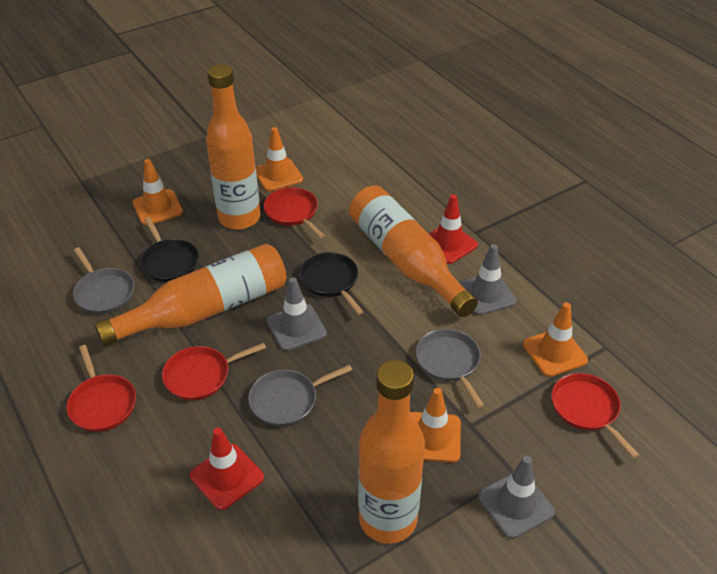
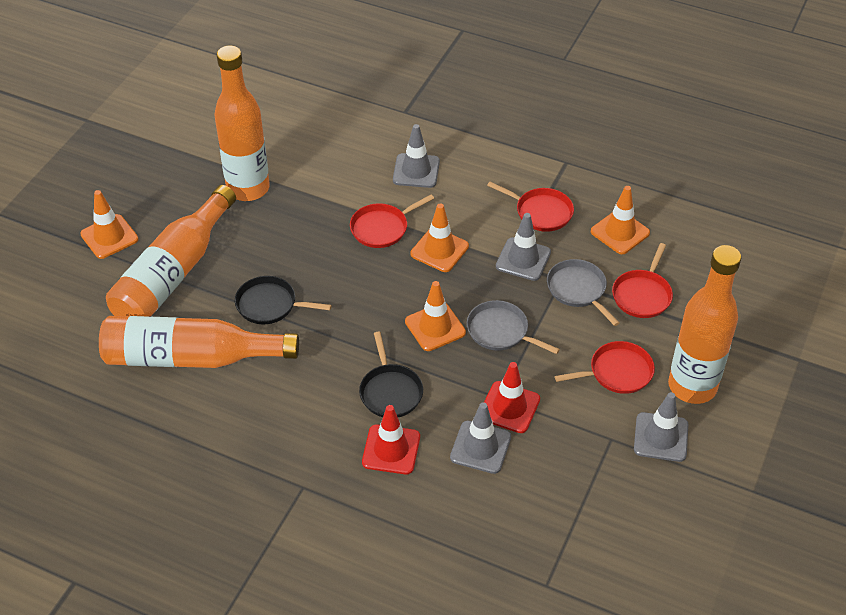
grey pan: [73,247,134,314] [248,365,352,426] [416,329,484,408] = 3 -> [467,300,560,354] [547,259,619,326] = 2
grey traffic cone: [267,277,327,351] [459,244,517,315] [478,456,555,539] = 3 -> [393,124,440,188] [450,402,511,474] [496,213,551,281] [634,392,688,462] = 4

